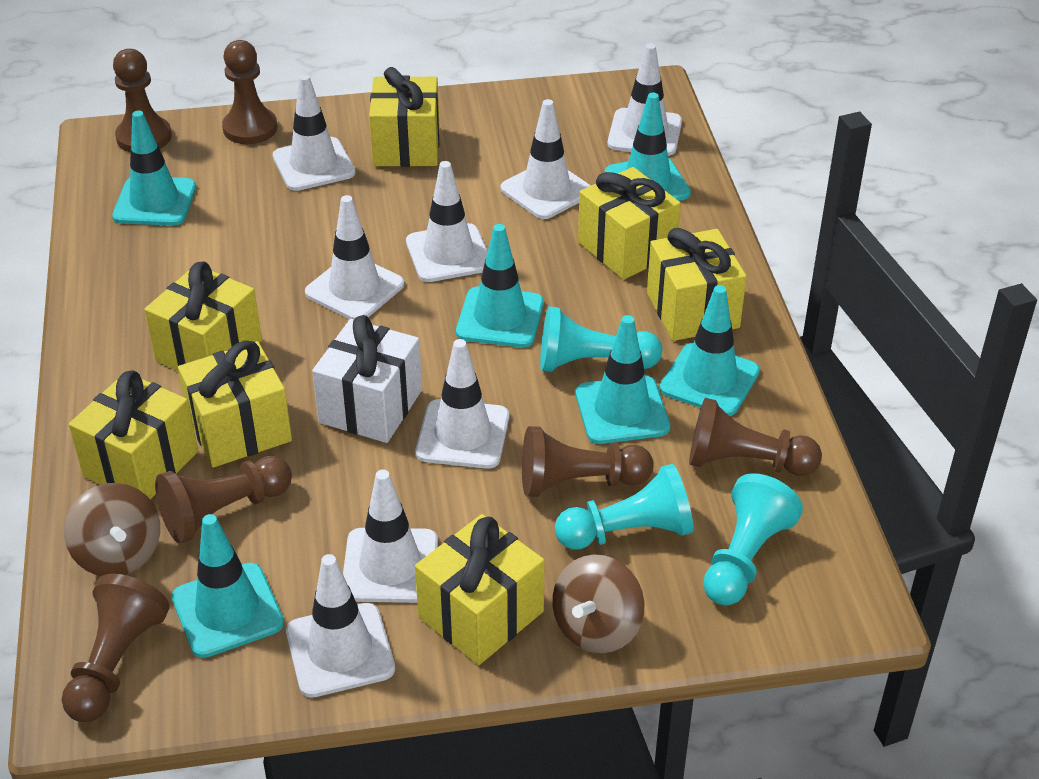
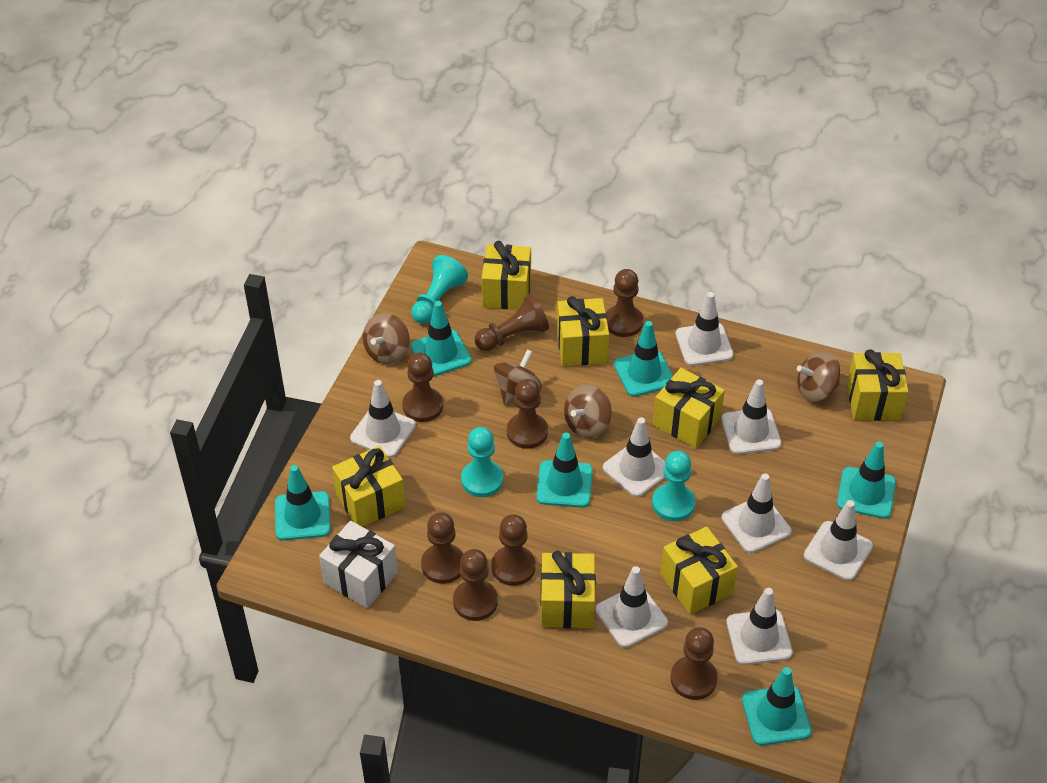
brown pawn: [62,574,169,722] [113,49,172,152] [155,456,292,543] [222,40,278,144] [522,426,654,497] [689,398,822,476] = 6 -> [402,353,443,422] [421,512,463,584] [453,549,498,621] [475,295,549,351] [491,514,536,586] [507,379,548,449] [606,269,643,337] [670,627,718,700] = 8
brown spinning top: [64,483,160,576] [552,555,644,653] = 2 -> [363,313,410,364] [494,349,542,406] [564,385,612,438] [797,351,840,402] = 4

